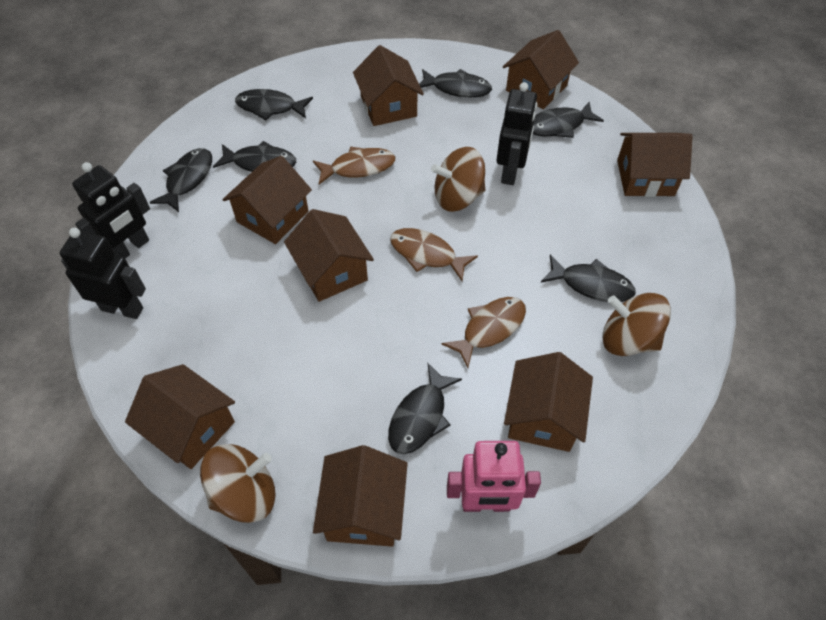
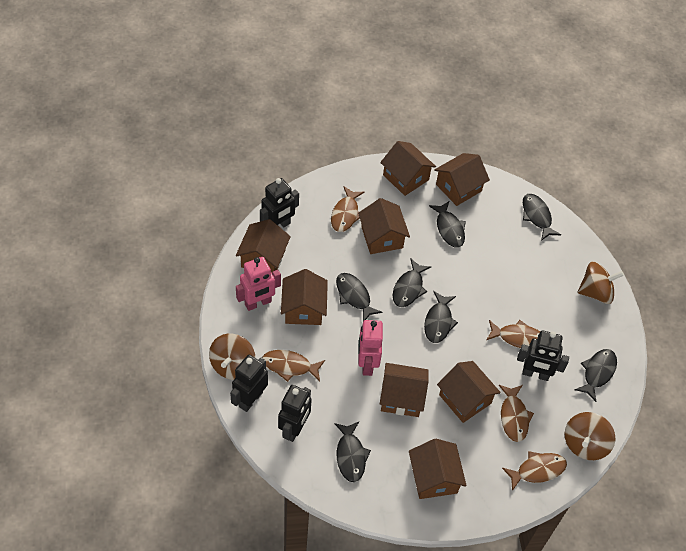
black robot: [60,227,146,319] [72,162,150,258] [496,82,537,185] = 3 -> [230,355,268,412] [260,178,299,227] [278,385,312,442] [517,330,569,381] = 4
brown fish: [313,146,395,184] [390,228,478,281] [442,297,526,368] = 3 -> [262,350,325,382] [331,186,364,232] [486,320,540,348] [499,385,534,442] [502,451,567,491] = 5
pink robot: [447,441,541,512] = 1 -> [236,257,281,311] [358,320,383,376] = 2

